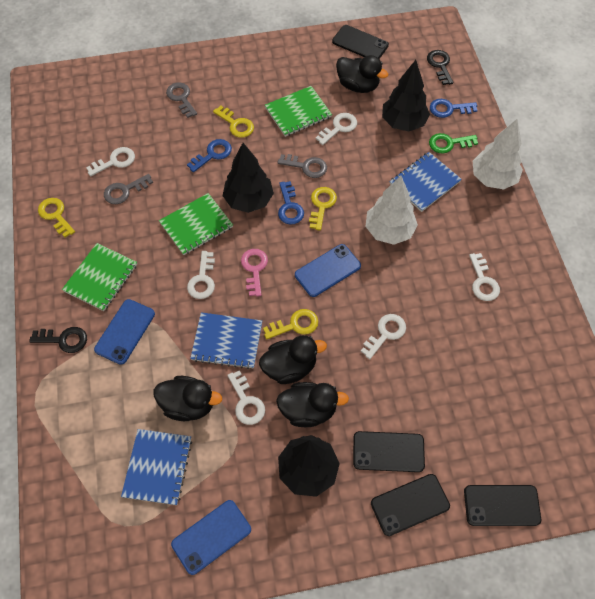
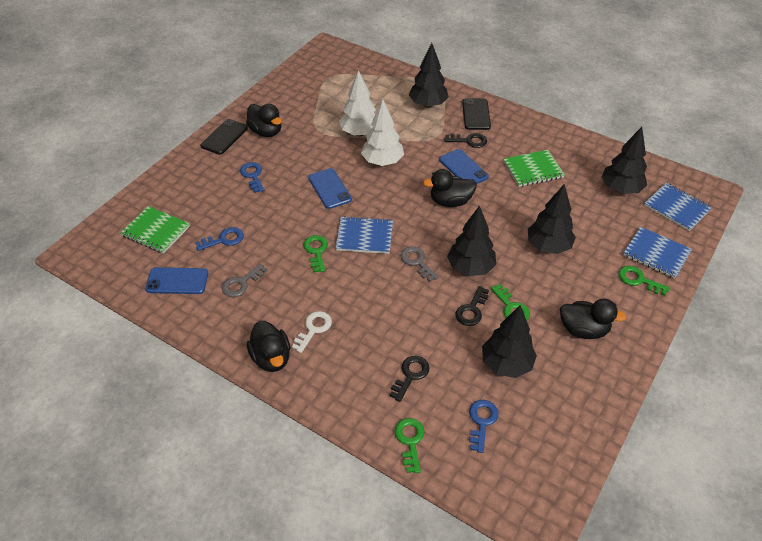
black key: [29,327,87,353] [427,50,453,85] = 2 -> [390,356,429,402] [444,133,487,148] [455,286,489,326] = 3
black phone: [332,25,389,59] [353,431,425,472] [371,474,450,536] [464,485,541,526] = 4 -> [201,119,248,155] [462,98,491,130] = 2
black tree: [222,143,274,213] [278,435,340,497] [382,60,430,131] = 3 -> [409,43,449,108] [447,206,496,276] [482,305,537,378] [528,184,576,254] [601,127,647,194] = 5
green key: [429,133,478,154] = 1 -> [303,235,328,272] [395,418,424,473] [491,284,530,320] [619,266,670,296] = 4
green notebook: [62,243,137,311] [159,193,233,255] [265,86,332,137] = 3 -> [121,206,190,254] [503,150,565,187] = 2
grey key: [104,174,153,204] [166,82,197,118] [277,154,327,178] = 3 -> [222,263,267,297] [400,246,439,282] = 2
pink key: [241,249,268,297] = 1 -> none = 0
white key: [86,147,135,176] [187,251,215,299] [227,370,265,425] [316,113,357,145] [361,314,406,359] [469,253,500,301] = 6 -> [292,311,332,353] = 1
yellow key: [38,198,75,238] [213,105,254,138] [263,309,318,340] [309,187,337,231] = 4 -> none = 0

